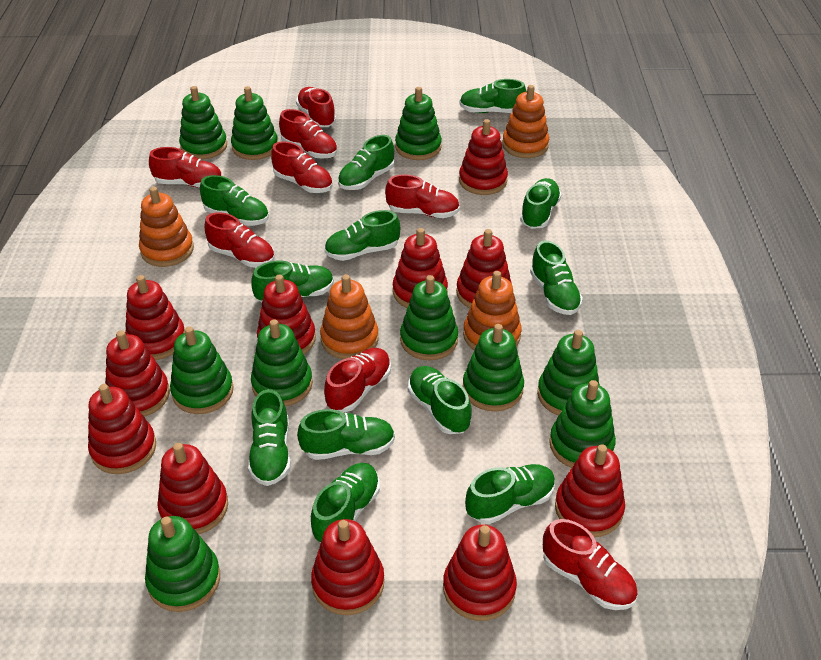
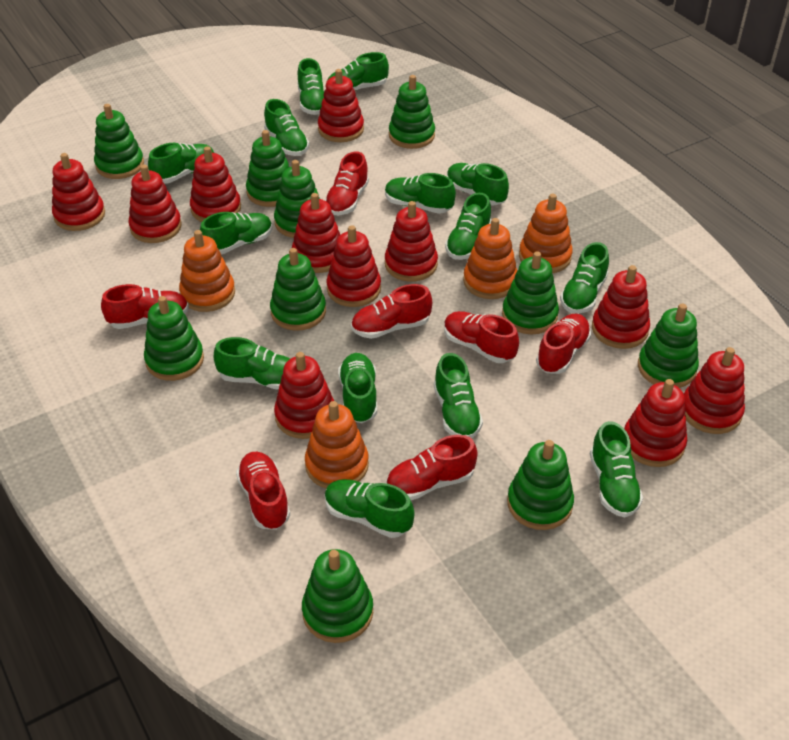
green shoe: [200,175,269,226] [248,389,291,486] [251,260,334,303] [297,409,395,460] [311,463,380,543] [324,210,400,261] [338,135,394,190] [408,366,472,434] [460,79,527,113] [465,464,556,524] [520,178,562,229] [530,240,583,315] = 12 -> [148,143,214,184] [200,212,272,255] [214,337,290,390] [264,99,309,156] [297,58,324,115] [325,479,415,538] [327,52,389,91] [338,353,377,423] [385,173,456,214] [434,353,483,438] [445,193,491,260] [447,163,509,206] [560,242,609,314] [590,421,643,517] = 14
red shoe: [149,147,222,188] [205,212,275,267] [271,141,333,193] [279,109,337,159] [296,87,336,127] [324,348,391,412] [385,174,460,218] [543,519,638,610] = 8 -> [101,284,189,329] [236,452,290,530] [324,151,369,215] [351,284,432,339] [386,435,478,500] [444,311,519,363] [536,314,591,374] = 7

